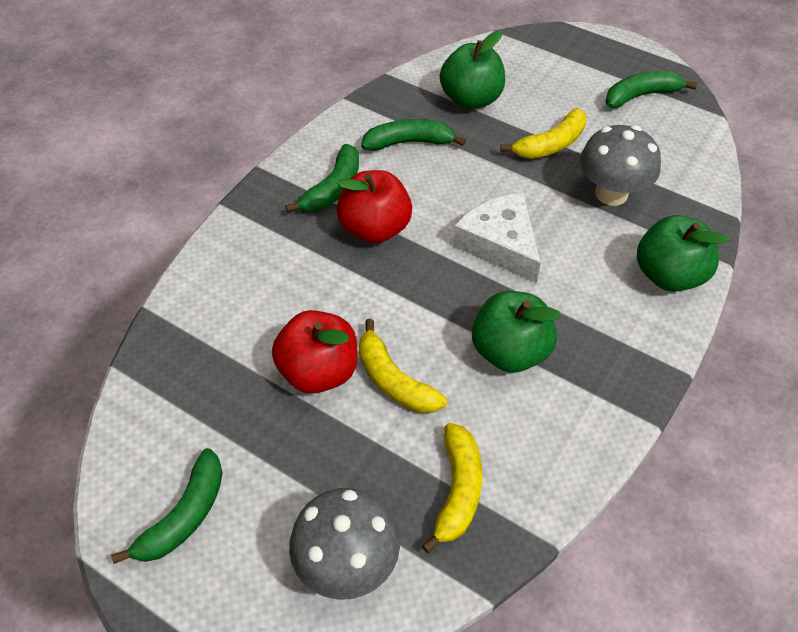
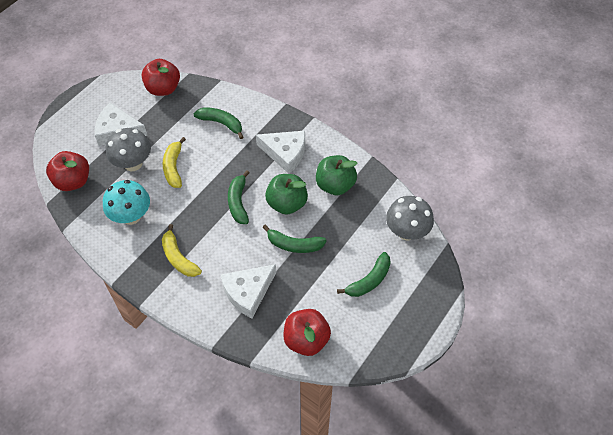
green apple: [440,31,505,109] [472,291,561,373] [637,215,728,292] = 3 -> [265,174,308,215] [316,155,358,195] = 2
red apple: [272,310,357,394] [337,170,412,244] = 2 -> [46,151,89,191] [142,59,180,96] [283,309,331,356] = 3
turquoise mushroom: none = 0 -> [103,180,150,225] = 1
white cheese: [453,193,541,283] = 1 -> [95,103,147,146] [221,264,276,318] [256,131,305,174] = 3
yellow banana: [359,319,447,413] [422,423,482,553] [500,108,586,159] = 3 -> [162,224,202,277] [163,137,186,188] = 2

